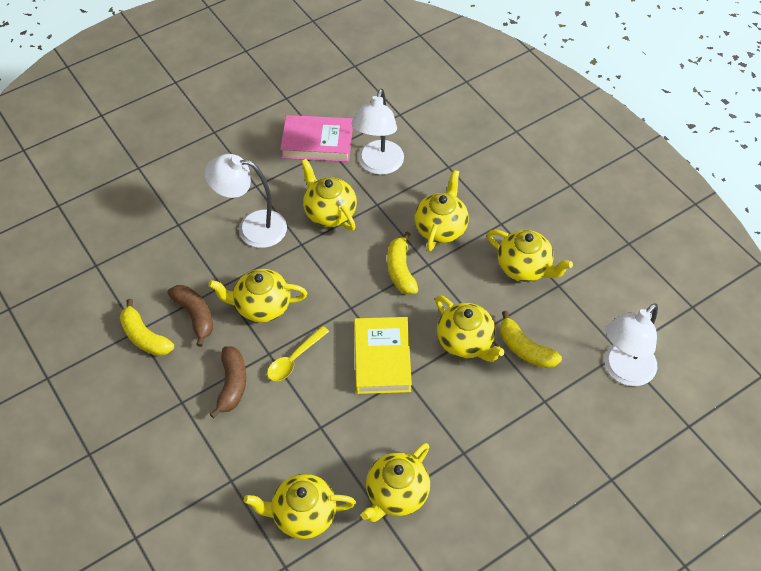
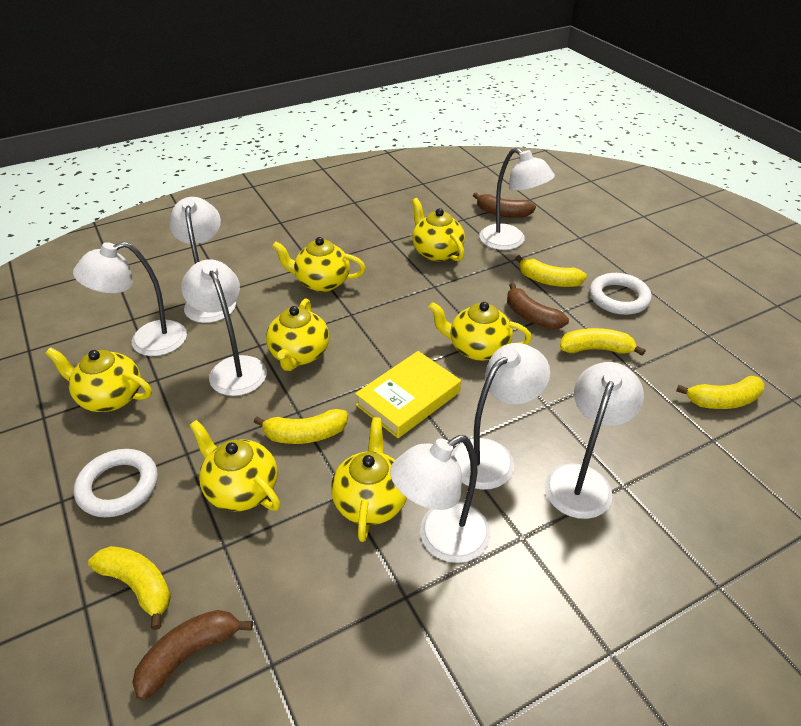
brown banana: [168,285,213,347] [210,346,246,419] = 2 -> [132,610,253,700] [473,193,536,217] [507,283,569,329] = 3
pink book: [280,115,353,162] = 1 -> none = 0
white lamp: [204,154,287,248] [352,89,404,175] [605,303,658,386] = 3 -> [73,242,187,356] [169,197,236,323] [181,259,267,396] [390,435,490,563] [452,343,550,490] [479,148,555,250] [544,362,644,519] = 7
white ring: none = 0 -> [74,449,158,517] [589,273,652,315] = 2
yellow banana: [120,299,174,356] [387,232,418,295] [500,311,562,368] = 3 -> [88,546,171,630] [254,409,348,444] [515,255,587,287] [560,328,645,356] [676,376,765,409] = 5
yellow spoon: [267,326,329,381] = 1 -> none = 0

